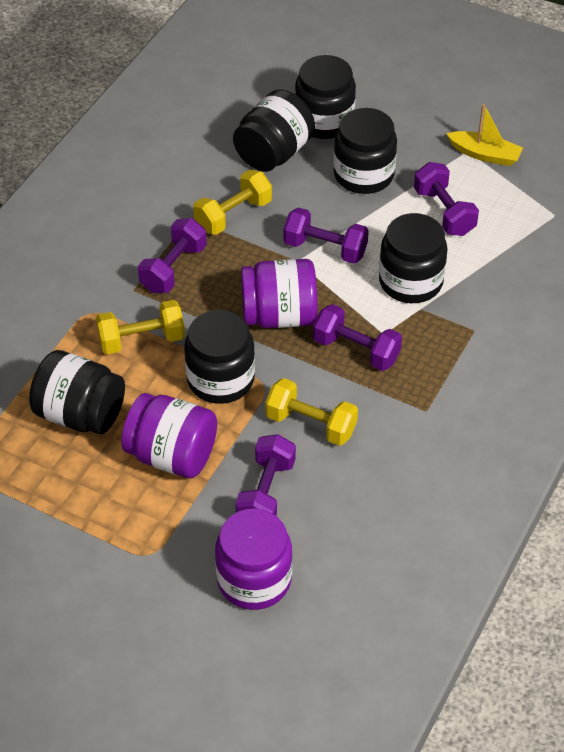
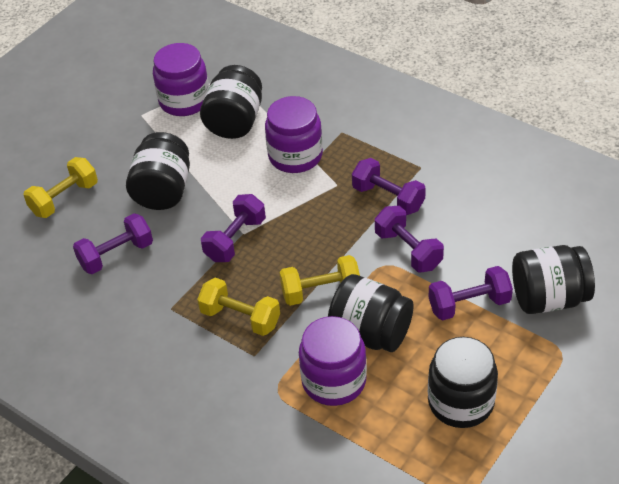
black jar: [29,350,125,434] [184,310,255,404] [233,89,315,172] [295,55,356,139] [333,108,397,194] [379,213,448,303] = 6 -> [126,132,190,210] [200,65,262,139] [328,274,414,352] [428,337,498,428] [512,245,595,314] = 5
yellow boat: [446,104,523,166] = 1 -> none = 0

